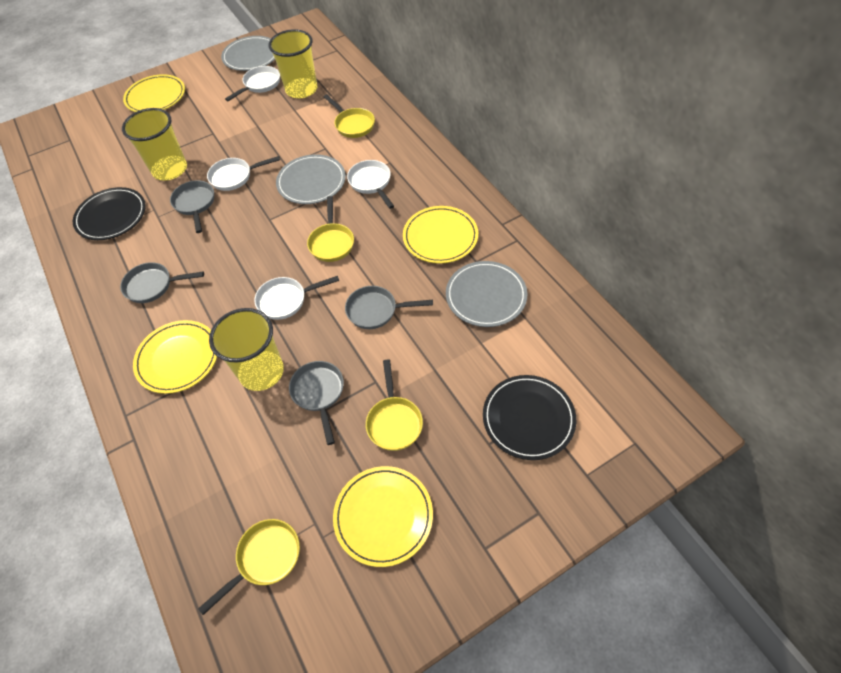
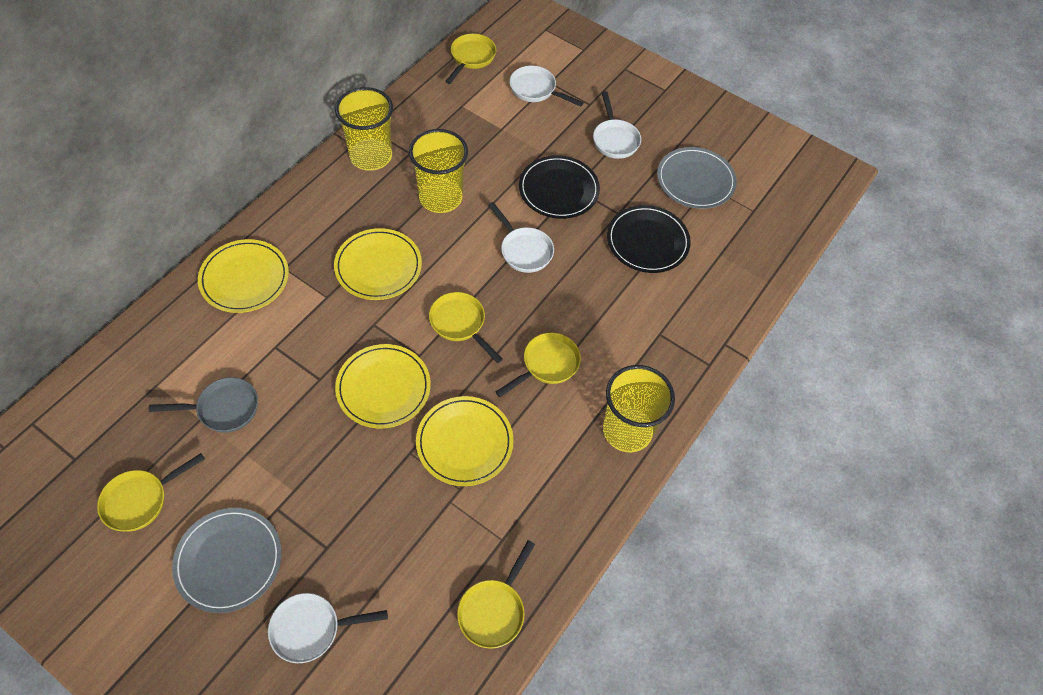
grey pan: [120,262,204,303] [170,180,214,233] [289,361,344,445] [345,286,433,329] = 4 -> [149,377,258,433] = 1
grey plate: [221,36,275,71] [276,154,346,204] [446,261,527,327] = 3 -> [172,508,282,613] [657,147,737,209] = 2
yellow pan: [198,519,300,615] [307,196,354,262] [324,94,375,138] [366,360,423,451] = 4 -> [97,453,205,532] [429,292,503,363] [445,34,496,84] [457,540,535,649] [496,333,581,397] = 5

